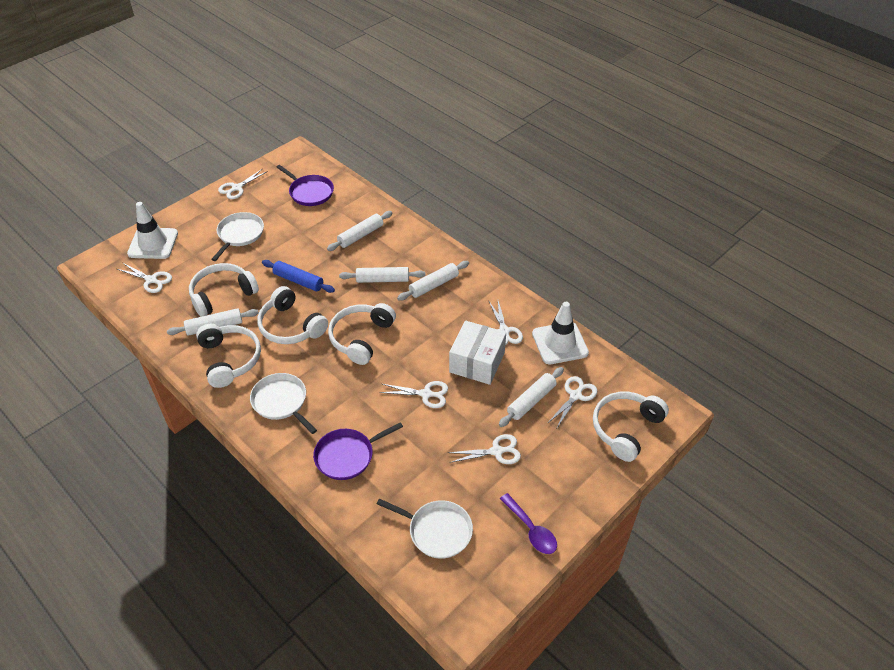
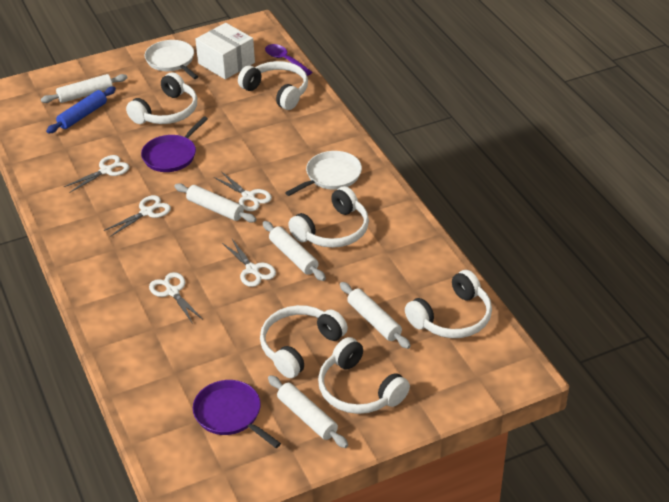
white headphones: [189,263,259,317] [196,324,261,388] [257,286,328,344] [328,303,396,365] [593,392,669,462] = 5 -> [126,72,197,124] [238,61,308,110] [260,305,348,378] [288,186,369,248] [318,337,410,414] [405,270,492,338] = 6
white pan: [211,212,264,261] [250,373,317,434] [377,499,473,559] = 3 -> [145,40,198,79] [285,151,362,196] = 2
white scissors: [117,263,172,293] [218,168,268,199] [379,381,448,408] [448,434,521,464] [489,301,523,345] [548,376,597,428] = 6 -> [64,155,129,193] [104,195,171,237] [149,272,202,324] [214,172,272,211] [222,239,276,287] = 5
white traffic cone: [127,202,178,259] [532,302,589,364] = 2 -> none = 0

